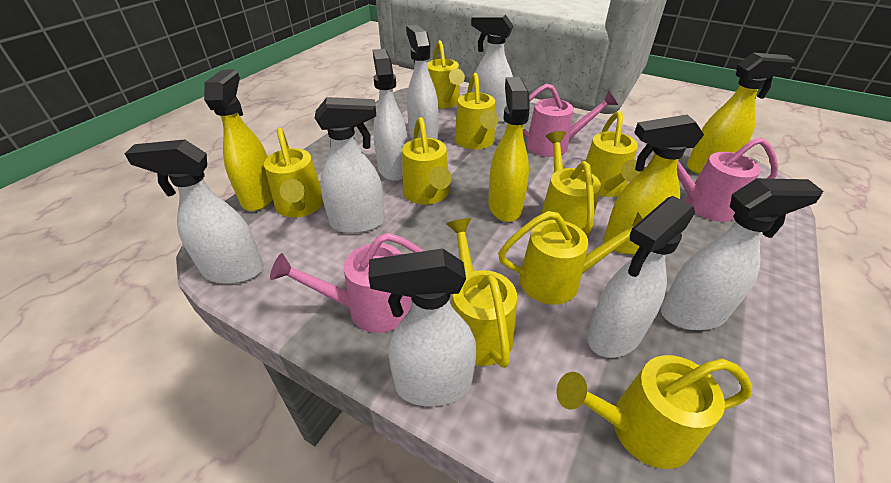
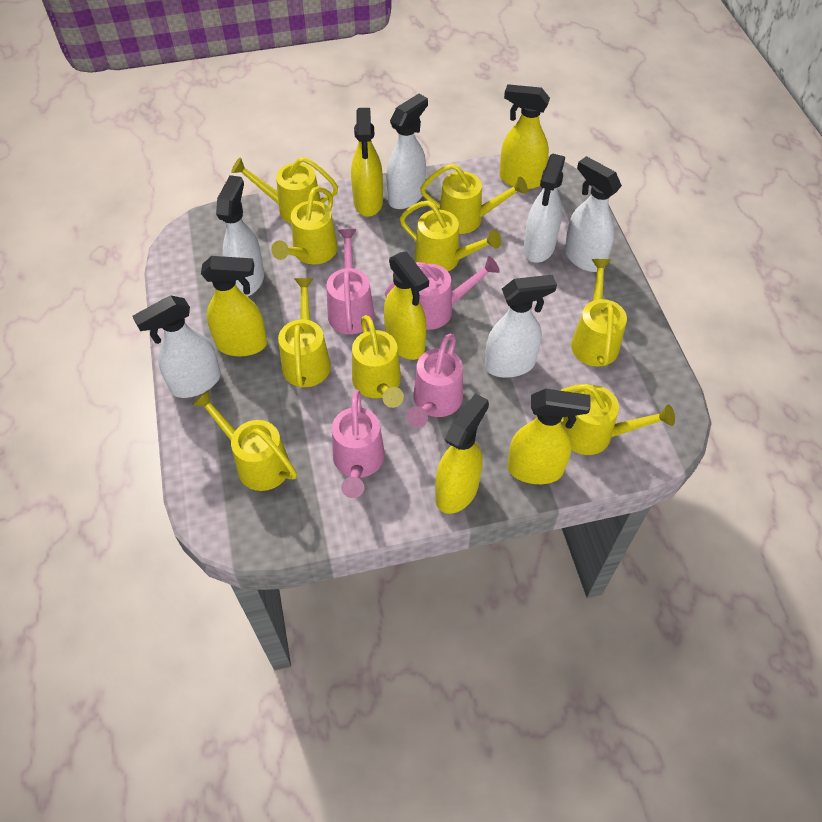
pink watering can: [270,233,423,333] [523,84,618,157] [677,138,778,222] = 3 -> [326,229,374,334] [332,390,385,498] [385,256,500,330] [407,334,463,428] = 4
white spray bottle: [125,139,264,284] [315,97,385,234] [368,248,476,406] [373,49,408,181] [406,25,439,139] [471,15,513,123] [587,196,695,358] [661,178,823,330] = 8 -> [133,295,221,398] [216,175,264,297] [386,94,428,209] [485,275,557,378] [523,154,565,263] [564,156,622,272] = 6
yellow spray bottle: [204,70,273,211] [488,77,530,222] [604,114,704,255] [687,53,795,174] = 4 -> [201,256,267,356] [351,108,383,217] [384,251,429,360] [435,393,489,514] [499,84,550,189] [507,389,591,484] = 6

